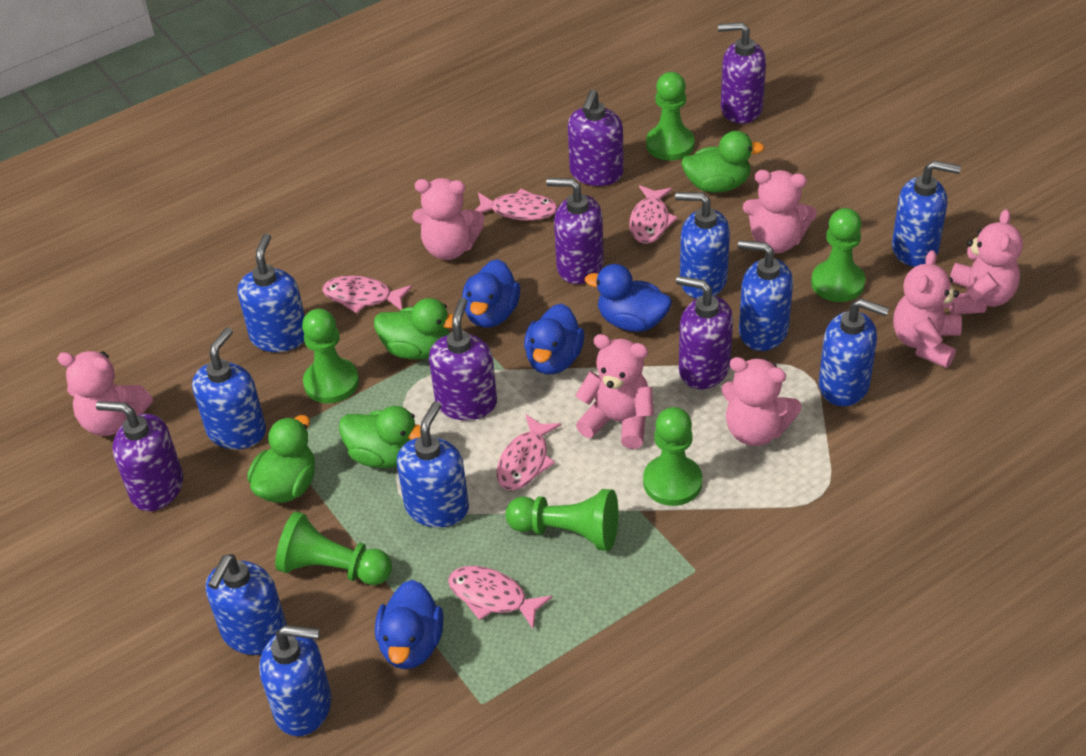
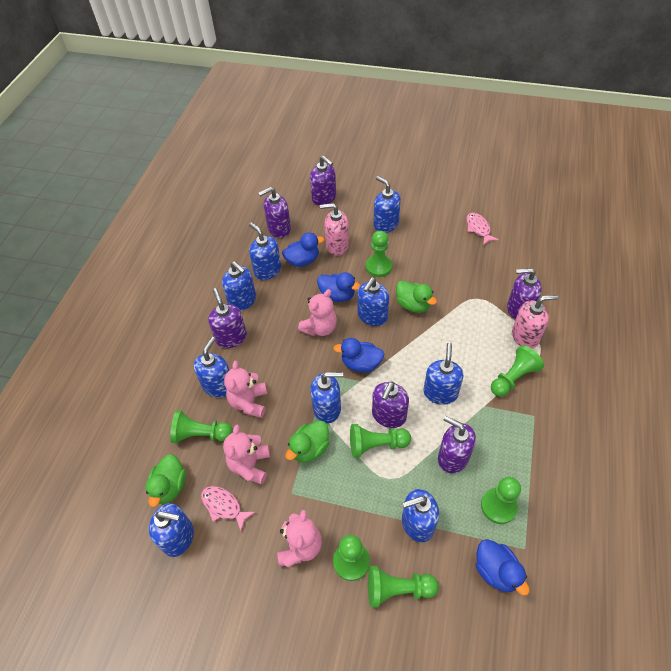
green duck: [247,415,315,503] [339,406,421,468] [374,298,453,360] [681,131,765,193] = 4 -> [145,454,186,507] [285,420,330,463] [396,280,437,313] = 3
green pawn: [275,511,392,585] [302,309,359,403] [506,489,618,551] [643,407,702,506] [646,72,694,161] [811,208,866,302] = 6 -> [170,410,233,443] [333,535,370,581] [350,424,411,458] [366,231,392,277] [368,566,439,607] [481,477,521,524] [491,345,544,397] = 7
pink fish: [322,275,412,314] [448,566,553,629] [476,189,558,221] [496,414,561,490] [629,185,678,244] = 5 -> [201,486,255,532] [467,212,499,245] = 2
pink soap dispenser: none = 0 -> [320,203,349,256] [512,295,558,349] = 2
pink teddy bear: [57,351,153,436] [413,178,484,260] [575,334,654,449] [721,357,802,446] [743,170,817,253] [893,250,962,368] [949,209,1023,315] = 7 -> [223,424,270,484] [224,361,267,418] [277,510,322,567] [298,289,337,336] = 4

